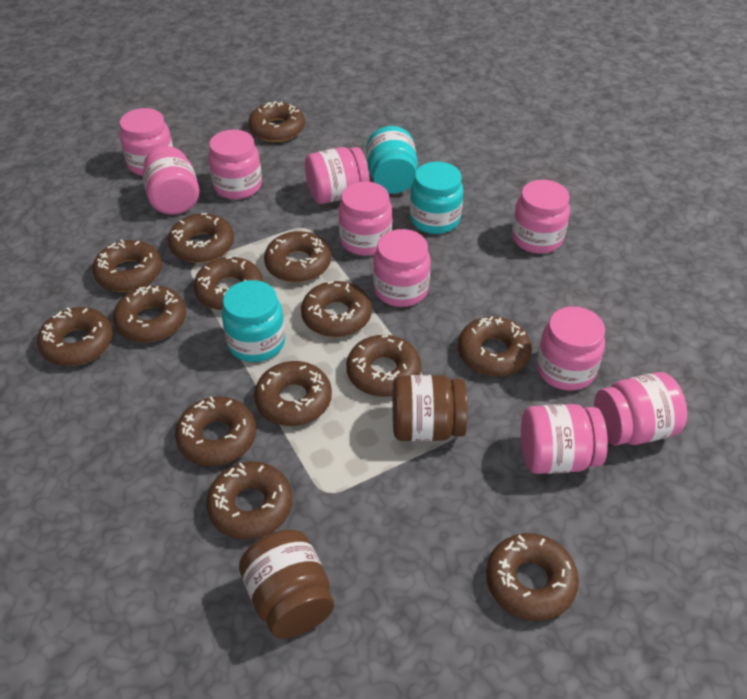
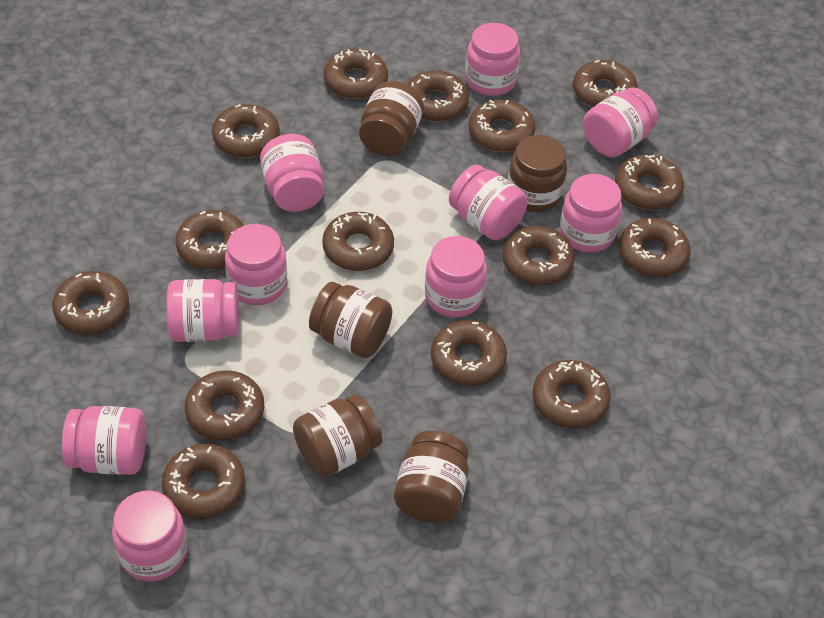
brown donut: [37,307,113,366] [93,239,162,292] [113,285,186,342] [168,213,234,263] [175,397,256,466] [194,256,263,310] [206,462,293,539] [248,101,305,142] [254,361,332,426] [264,231,331,282] [301,281,372,337] [346,335,421,397] [458,316,532,377] [486,533,579,621] = 14 -> [52,271,129,335] [162,444,245,519] [175,210,244,269] [185,370,264,440] [212,104,280,157] [322,212,394,271] [324,49,388,99] [407,70,469,122] [431,320,507,386] [469,99,535,152] [503,226,575,286] [532,360,611,428] [573,60,638,107] [615,155,684,210] [619,218,690,277] = 15
brown jar: [239,530,334,639] [393,375,468,441] = 2 -> [293,394,382,478] [309,282,392,358] [359,81,424,156] [394,431,469,523] [508,135,567,212] = 5
turquoise jar: [222,280,285,362] [366,126,418,194] [410,162,463,234] = 3 -> none = 0

